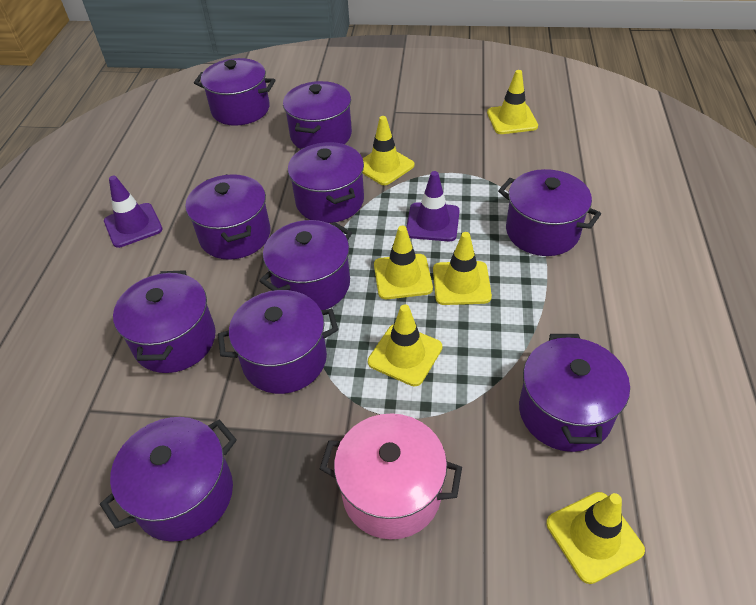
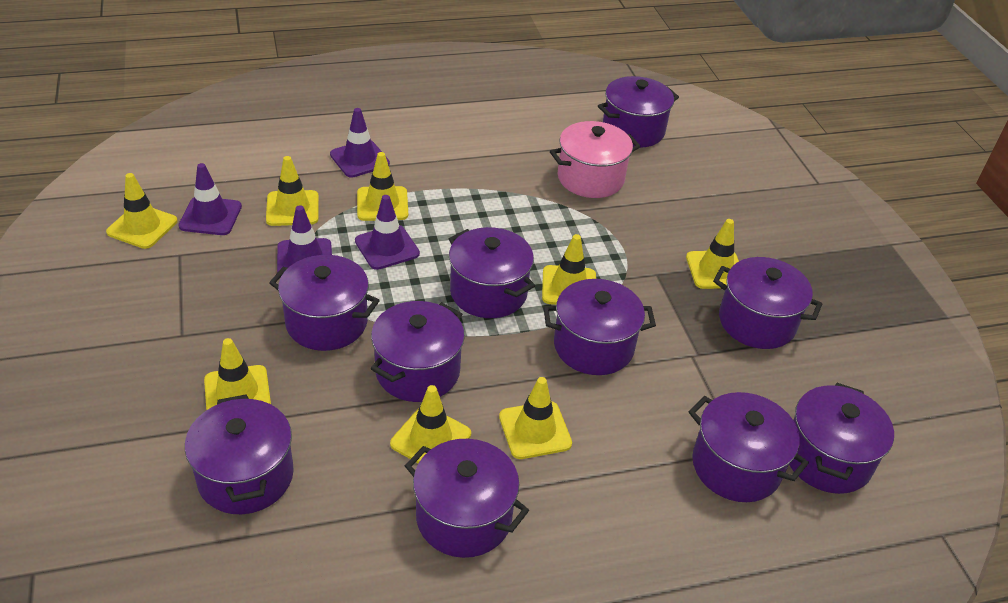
purple traffic cone: [104,176,162,248] [406,171,460,241] = 2 -> [178,163,242,235] [277,205,332,278] [330,108,390,177] [355,195,420,270] = 4
yellow traffic cone: [362,116,415,185] [368,304,442,386] [374,226,433,299] [433,232,492,305] [487,70,538,134] [546,492,645,584] = 6 -> [106,173,178,249] [204,338,271,410] [266,156,319,226] [357,152,408,221] [390,385,471,464] [499,377,572,459] [542,234,596,305] [686,219,739,289] = 8

